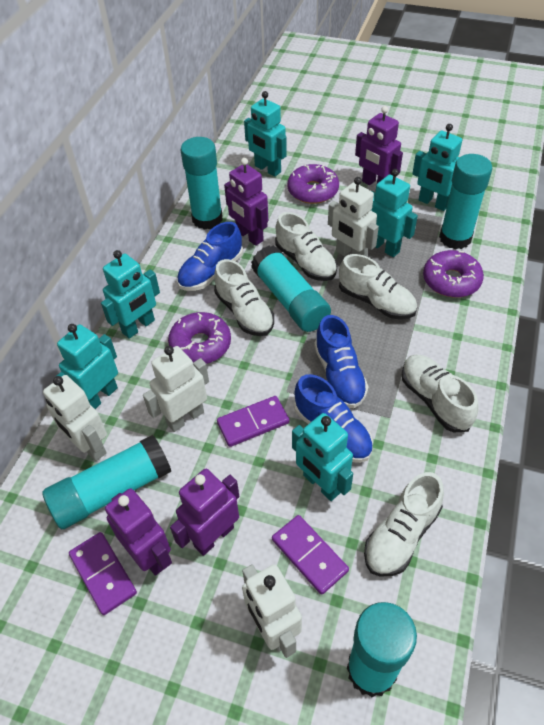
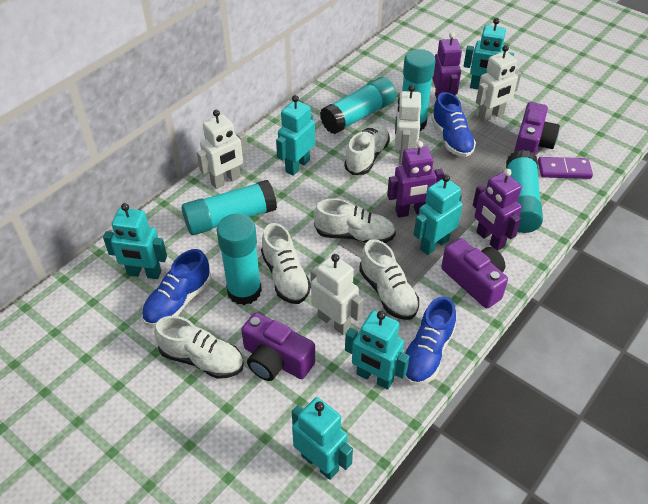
purple camera: none = 0 -> [241,313,315,381] [441,238,508,308] [514,102,560,156] = 3
purple domino: [69,532,137,615] [217,396,289,447] [272,515,349,595] = 3 -> [538,157,593,179] = 1
purple donut: [168,312,231,364] [287,164,339,204] [423,250,484,298] = 3 -> none = 0
purple robot: [105,488,172,576] [170,469,239,556] [224,158,268,246] [355,106,403,185] = 4 -> [387,141,444,218] [432,32,462,99] [473,169,522,250] = 3

